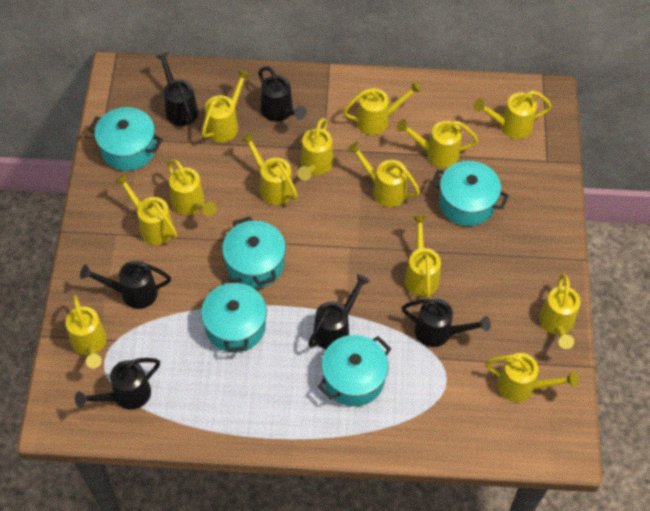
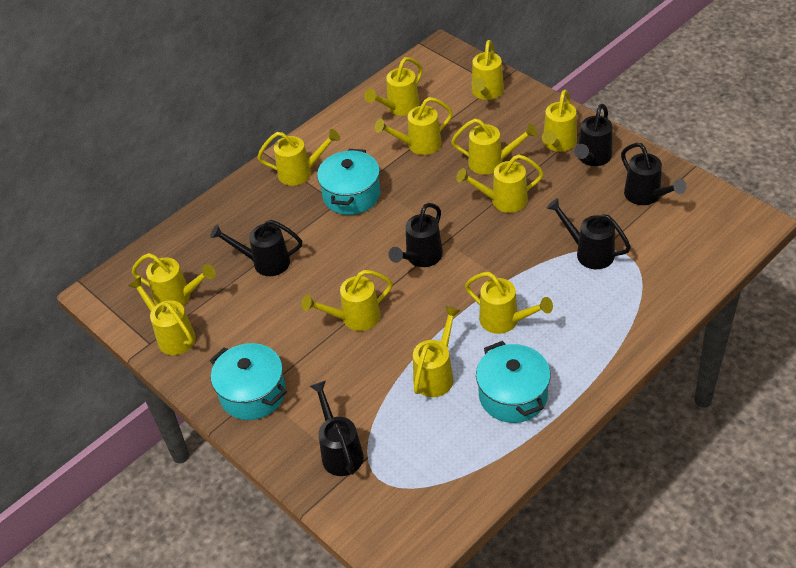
turquoise pot: [88,107,163,171] [201,278,267,353] [222,216,286,288] [318,335,391,406] [431,161,509,226] = 5 -> [210,343,287,420] [317,149,381,215] [476,341,551,423] = 3
yellow watering can: [65,295,107,368] [114,173,177,245] [167,160,216,216] [201,69,251,142] [240,132,298,205] [297,118,334,180] [343,81,422,135] [347,141,420,207] [396,119,478,168] [404,215,441,299] [474,91,552,139] [485,353,578,402] [539,274,580,349] = 13 -> [128,277,196,355] [132,253,216,306] [257,129,340,186] [302,270,392,331] [364,57,423,116] [375,97,453,155] [413,306,461,397] [451,119,537,175] [456,154,544,213] [465,272,553,334] [471,40,504,100] [542,90,577,152] = 12

